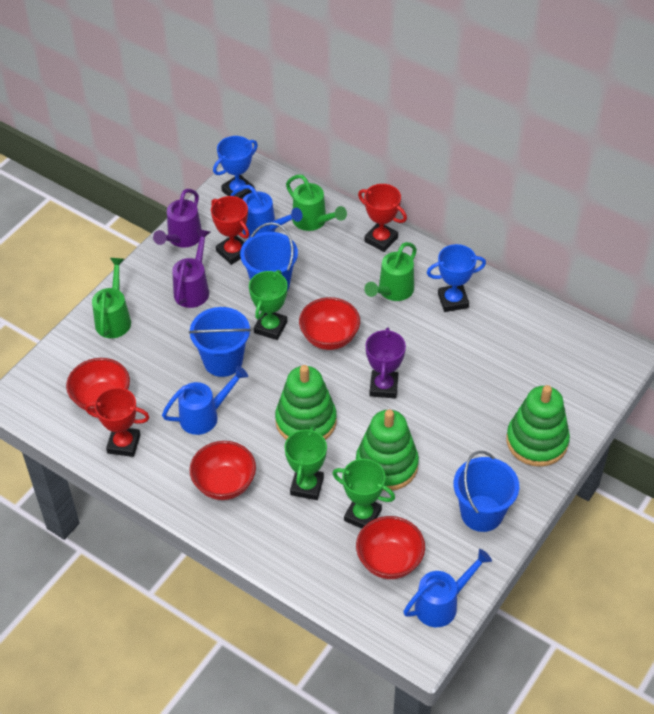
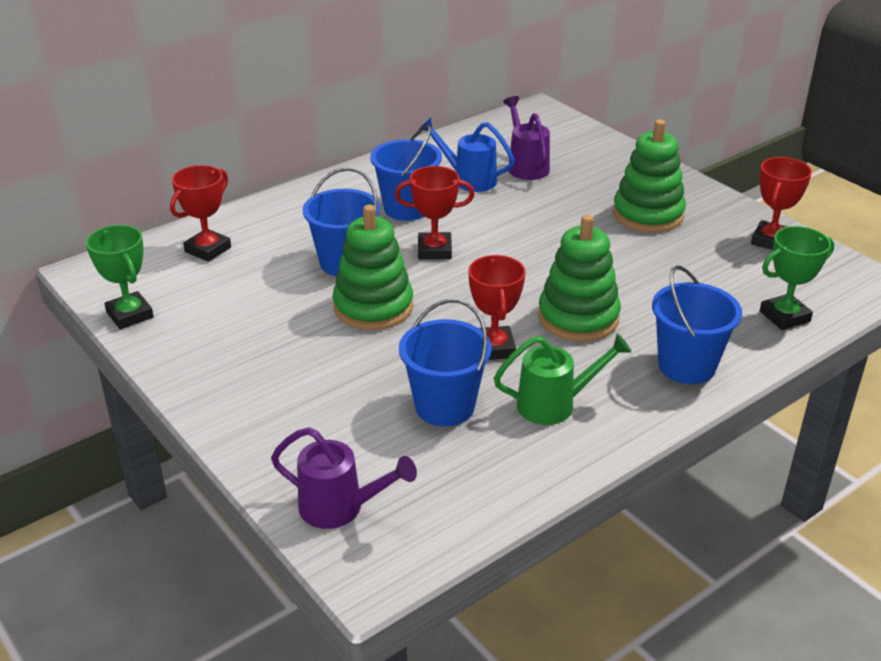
blue bucket: [189,307,251,377] [240,222,298,291] [454,451,519,532] = 3 -> [303,167,380,276] [370,125,442,221] [399,299,492,427] [652,265,742,384] = 4
blue trophy: [213,136,258,200] [427,244,486,312] = 2 -> none = 0
blue watering can: [162,366,248,435] [230,185,303,238] [403,549,492,627] = 3 -> [419,118,515,192] = 1
green trophy: [249,270,288,340] [284,426,327,500] [332,459,395,528] = 3 -> [86,225,154,329] [760,226,834,330] = 2
green watering can: [92,258,131,338] [286,174,347,231] [364,242,417,301] = 3 -> [494,334,631,425] = 1
purple trophy: [366,328,406,398] = 1 -> none = 0
red bowl: [66,358,130,413] [190,441,256,500] [299,297,360,350] [356,516,425,579] = 4 -> none = 0
red trophy: [85,387,150,457] [211,196,249,265] [358,184,407,252] = 3 -> [170,165,231,262] [395,166,475,260] [468,255,525,360] [751,157,812,250] = 4

